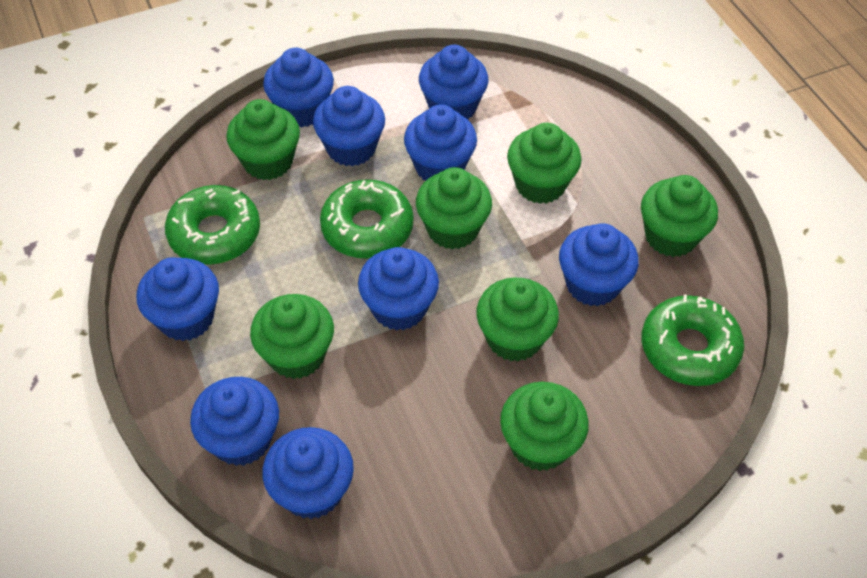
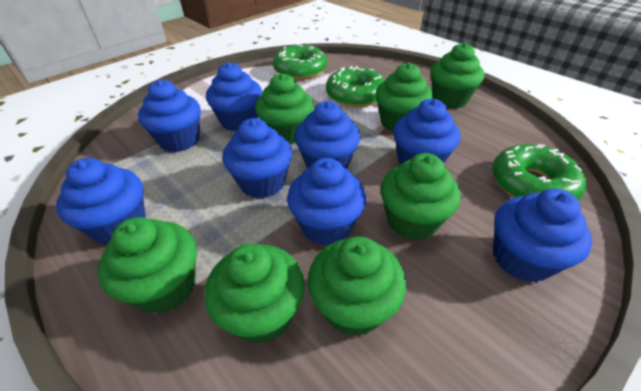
blue cupcake: [137,257,219,341] [190,377,279,466] [262,427,354,519] [263,48,334,127] [313,86,385,167] [358,247,439,331] [404,105,477,180] [419,45,489,120] [559,223,639,306] = 9 -> [56,158,146,245] [138,80,201,152] [206,62,262,132] [223,118,292,199] [287,158,366,246] [295,101,360,169] [394,99,460,165] [493,189,592,283] = 8

